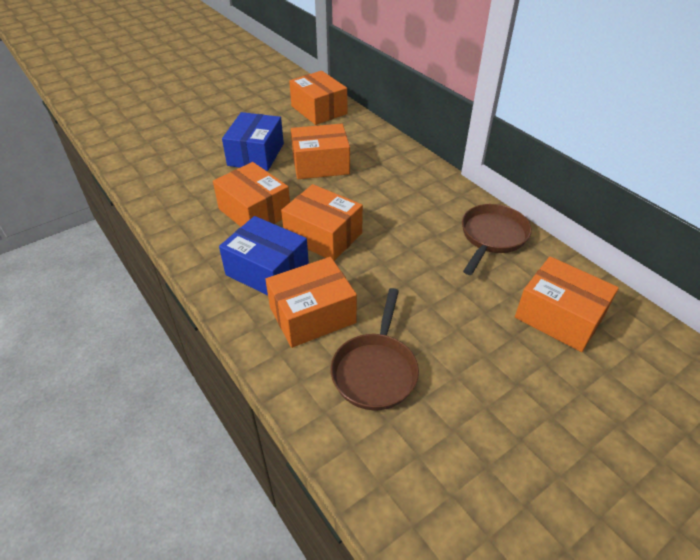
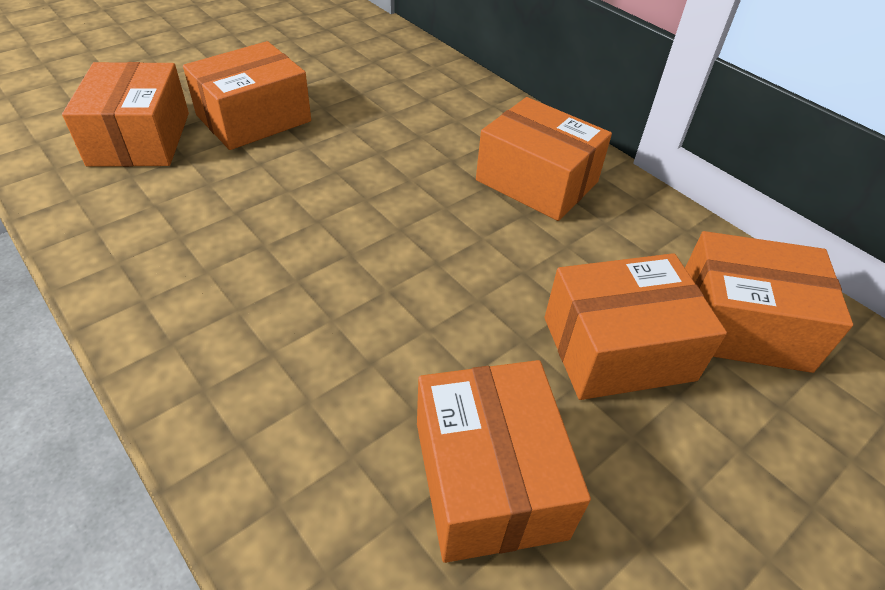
blue box: [219,216,309,295] [222,112,284,171] = 2 -> none = 0
brown pan: [331,288,419,410] [462,204,532,275] = 2 -> none = 0

